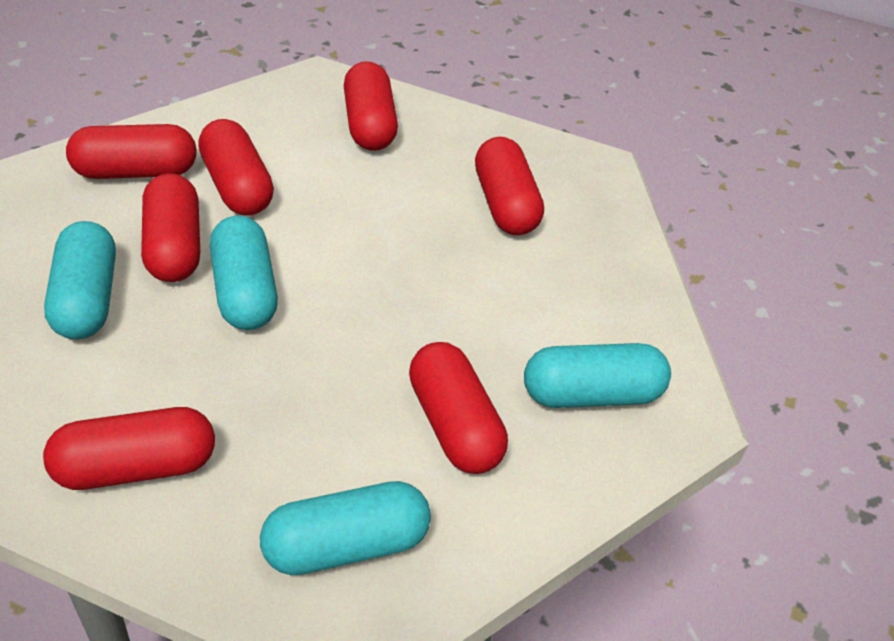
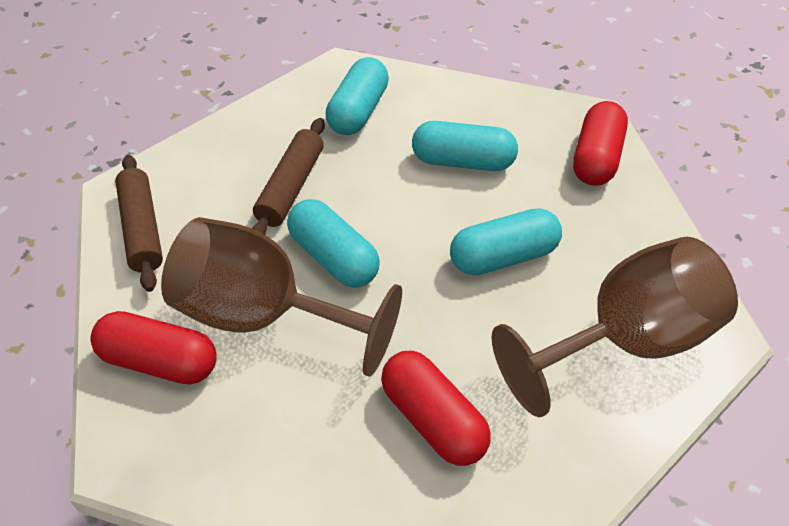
brown goblet: none = 0 -> [161,217,402,377] [491,237,738,417] = 2
brown rolling pin: none = 0 -> [115,155,163,292] [252,118,325,235] = 2
red capsule: [43,407,215,490] [66,124,197,179] [141,173,200,282] [198,119,274,216] [344,61,398,151] [409,342,508,474] [475,137,544,235] = 7 -> [91,311,216,385] [381,351,491,466] [573,101,628,186] = 3

